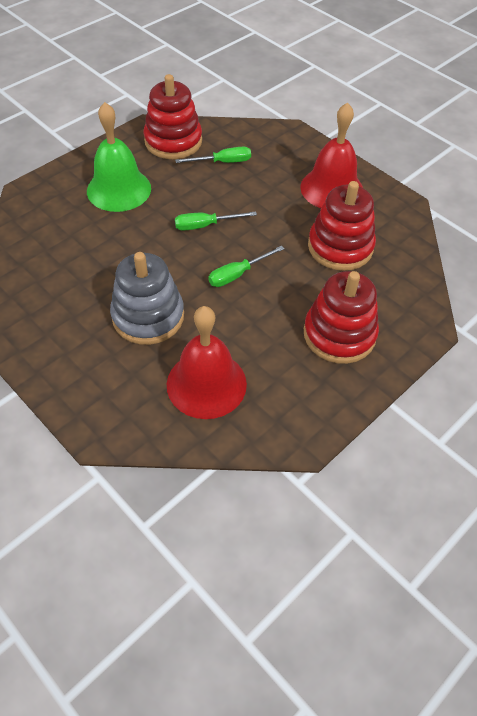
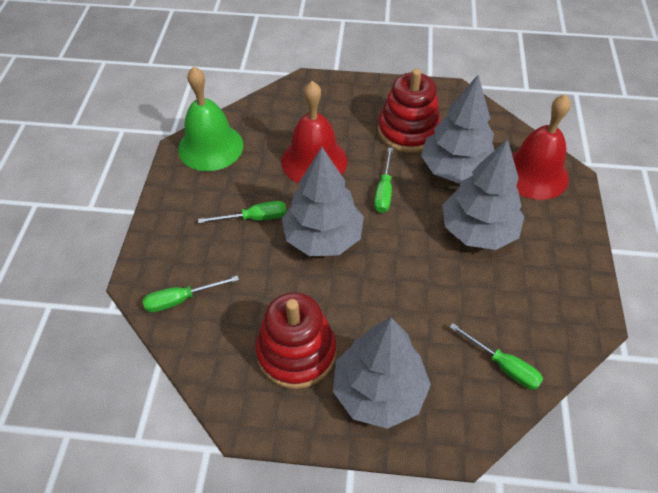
green screwdriver: [175,147,251,163] [175,211,257,231] [208,246,284,287] = 3 -> [143,275,239,313] [198,201,286,224] [374,147,393,213] [450,323,543,390] = 4
grey stacking toy: [110,252,184,345] = 1 -> none = 0
grey tree: none = 0 -> [282,147,364,256] [333,317,431,429] [421,75,494,183] [442,139,524,250] = 4
red stacking toy: [144,74,202,159] [304,271,379,364] [308,181,376,271] = 3 -> [256,292,336,389] [378,69,441,153] = 2

